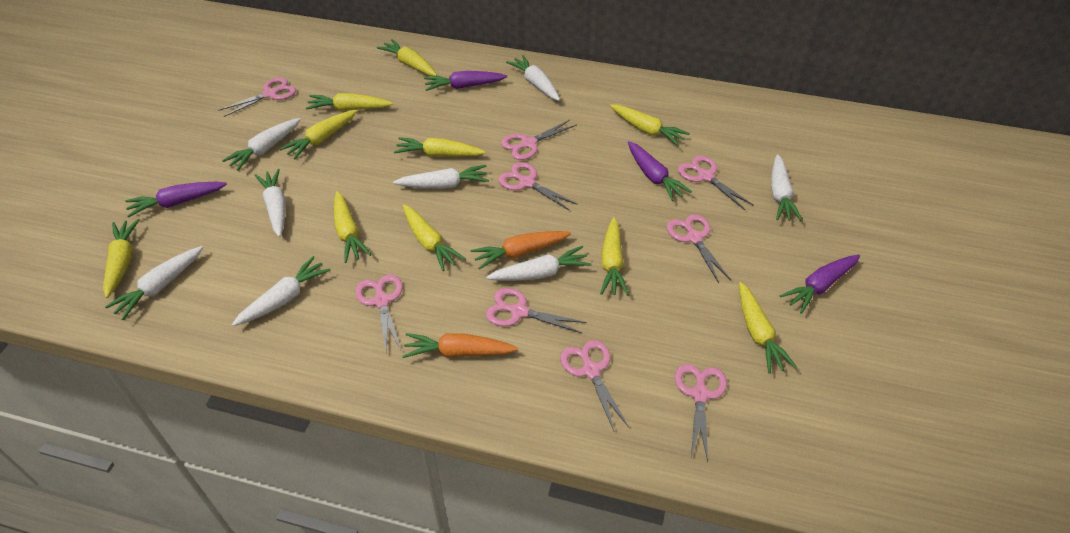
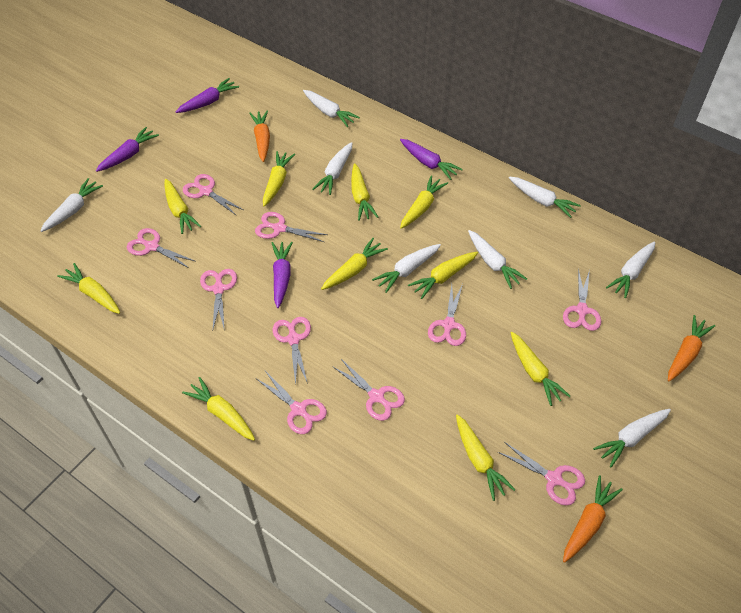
orange carrot: [402,333,518,358] [471,231,571,270] = 2 -> [249,111,270,162] [563,475,623,563] [668,315,715,381] = 3
pink scissors: [219,77,296,117] [355,274,403,351] [486,288,587,333] [498,162,578,211] [501,120,577,160] [560,340,629,431] [667,214,731,283] [675,364,727,461] [678,155,754,210] = 9 -> [127,228,195,268] [183,174,243,216] [200,269,237,331] [255,212,328,242] [257,371,327,434] [273,317,311,385] [332,358,405,421] [428,284,466,346] [498,442,585,506] [563,269,601,331] = 10

